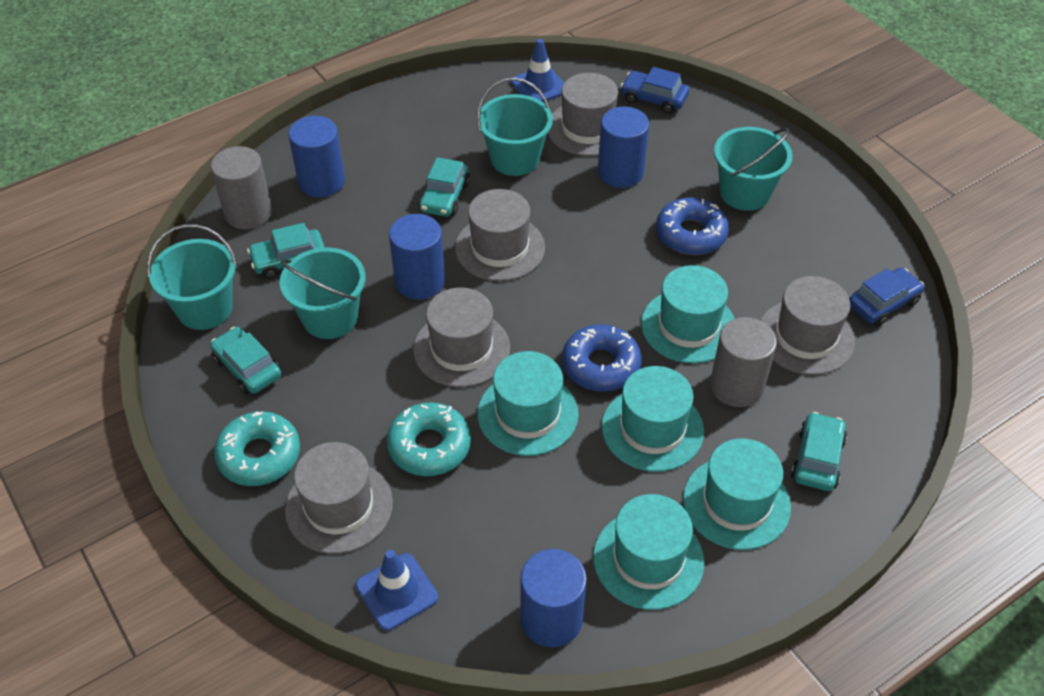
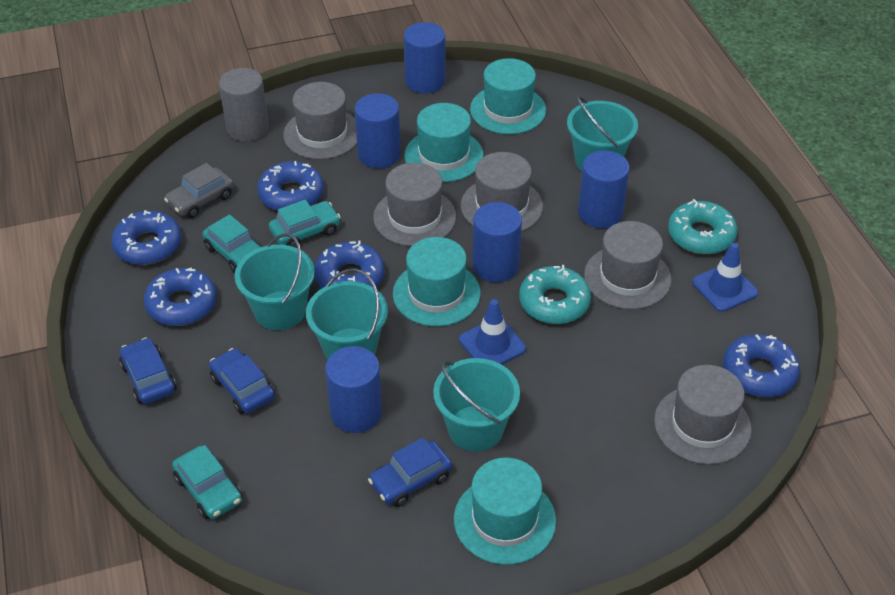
blue car: [620,67,689,114] [849,267,924,326] = 2 -> [119,338,176,404] [209,348,275,414] [368,438,452,507] = 3
blue cylinder: [288,116,345,197] [389,214,445,300] [520,549,587,647] [598,107,649,188] = 4 -> [325,346,382,433] [355,93,401,168] [404,22,445,94] [472,202,522,282] [578,150,629,228] = 5
blue donut: [562,324,642,392] [656,197,729,255] = 2 -> [111,210,182,265] [144,268,217,326] [257,161,324,211] [314,240,385,289] [723,334,800,397] = 5
grey car: none = 0 -> [164,163,234,218] = 1
grey cylinder: [211,146,272,229] [710,317,777,407] = 2 -> [219,68,269,142] = 1
turquoise car: [210,327,281,395] [247,223,325,279] [419,157,470,217] [791,412,847,491] = 4 -> [172,445,242,519] [202,214,262,273] [269,200,341,248] = 3
turquoise hat: [477,351,579,456] [593,494,704,610] [602,366,704,472] [641,265,735,363] [683,439,791,550] = 5 -> [393,237,481,326] [404,103,483,182] [454,458,556,565] [470,58,546,134] = 4

